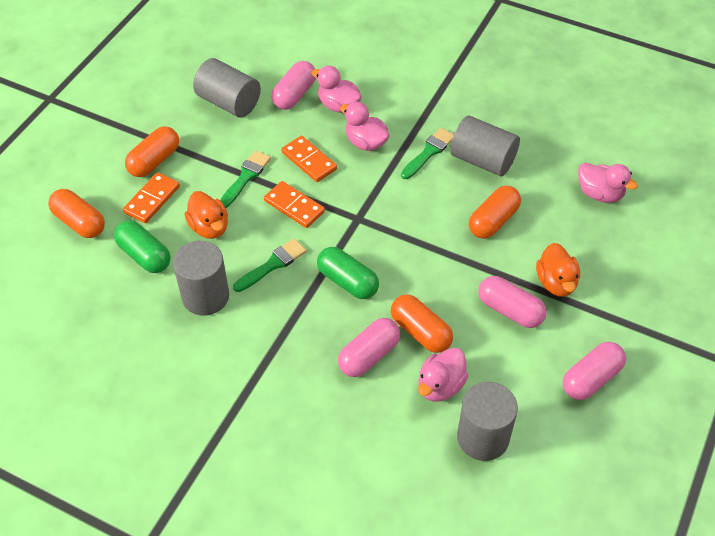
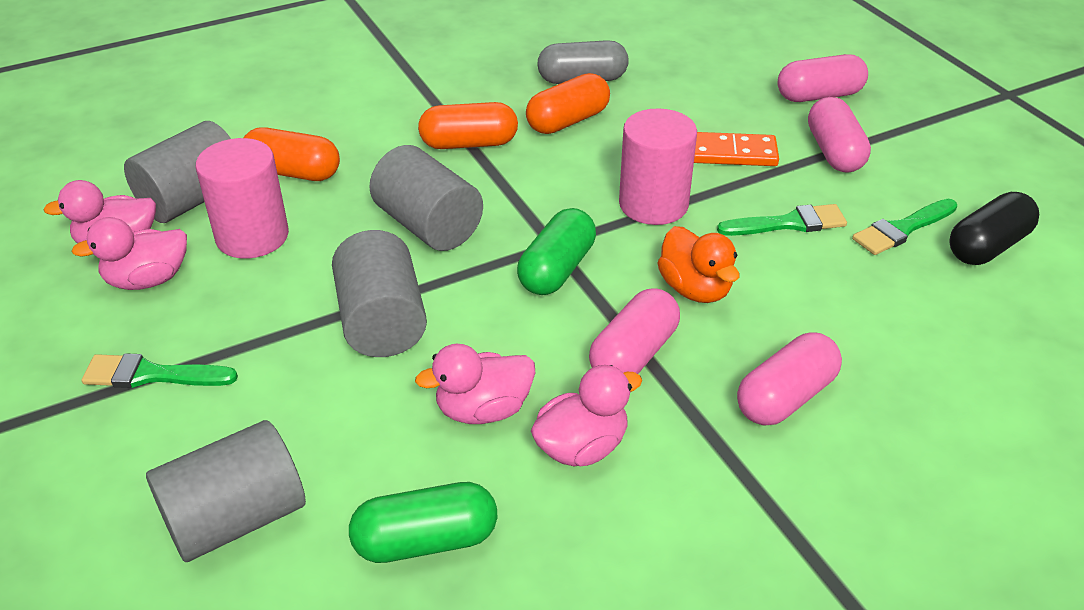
black capsule: none = 0 -> [949,192,1039,265] = 1
grey capsule: none = 0 -> [538,40,628,84] = 1
orange capsule: [48,189,105,238] [125,126,179,177] [391,294,453,353] [469,185,521,239] = 4 -> [243,127,340,181] [418,102,518,149] [526,73,610,134] = 3
orange domino: [123,172,180,223] [264,181,325,228] [281,136,337,182] = 3 -> [694,132,779,166] = 1
orange duck: [184,191,228,239] [536,243,580,297] = 2 -> [658,226,740,303] = 1
pink cylinder: none = 0 -> [196,138,289,259] [619,108,697,225] = 2

